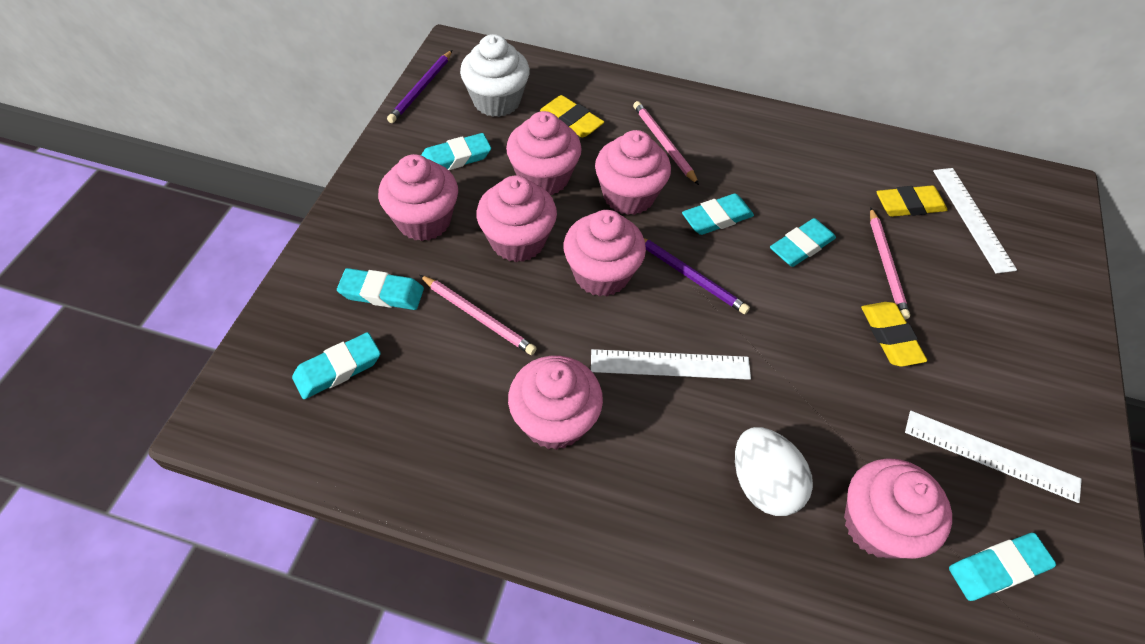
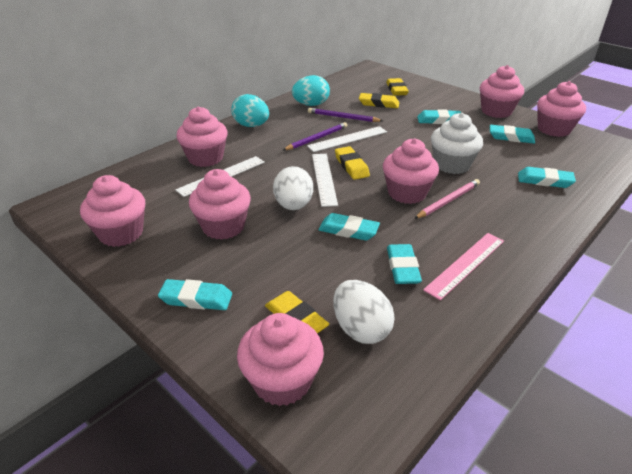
pink pencil: [420,275,537,355] [633,101,699,185] [870,207,910,320] = 3 -> [414,179,480,219] = 1
pink ruler: none = 0 -> [423,233,504,301] = 1
turquoise egg: none = 0 -> [231,94,269,127] [292,75,330,106] = 2
white egg: [735,427,813,516] = 1 -> [273,166,313,210] [333,280,395,344] = 2
yellow eraser: [540,95,604,138] [861,302,927,367] [877,185,947,217] = 3 -> [265,291,329,333] [335,146,370,180] [359,93,399,108] [386,78,409,96] = 4

